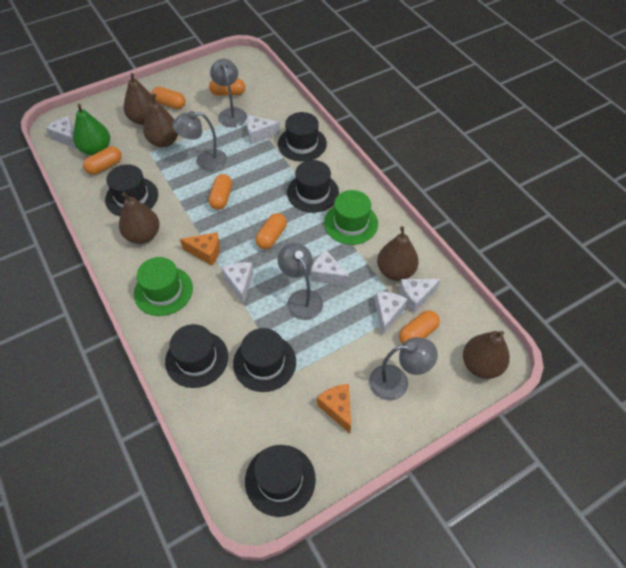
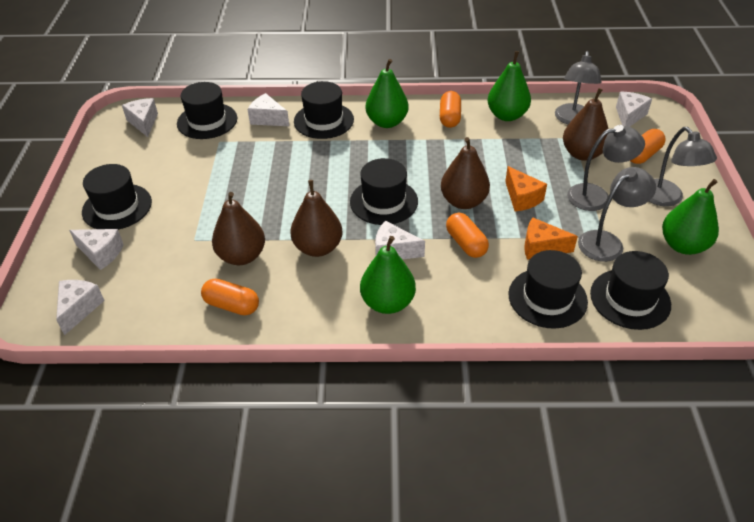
brown pear: [119,192,159,244] [124,73,156,125] [143,94,178,147] [377,226,419,281] [463,331,510,379] = 5 -> [212,192,265,265] [290,180,342,257] [441,137,490,209] [563,88,608,161] = 4
green hat: [134,257,193,316] [324,190,378,245] = 2 -> none = 0
green pear: [73,104,110,156] = 1 -> [360,236,416,314] [366,59,409,128] [488,51,531,121] [662,179,719,255] = 4
orange capsule: [83,146,122,175] [151,87,186,109] [208,174,232,210] [209,78,245,96] [255,213,287,249] [399,310,440,344] = 6 -> [201,279,259,315] [440,91,461,128] [446,213,489,258] [630,129,666,164] = 4

